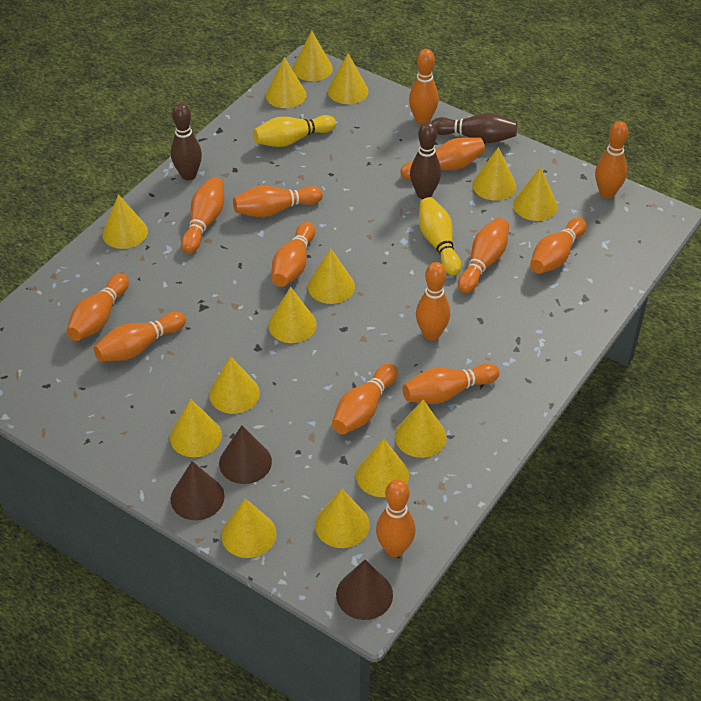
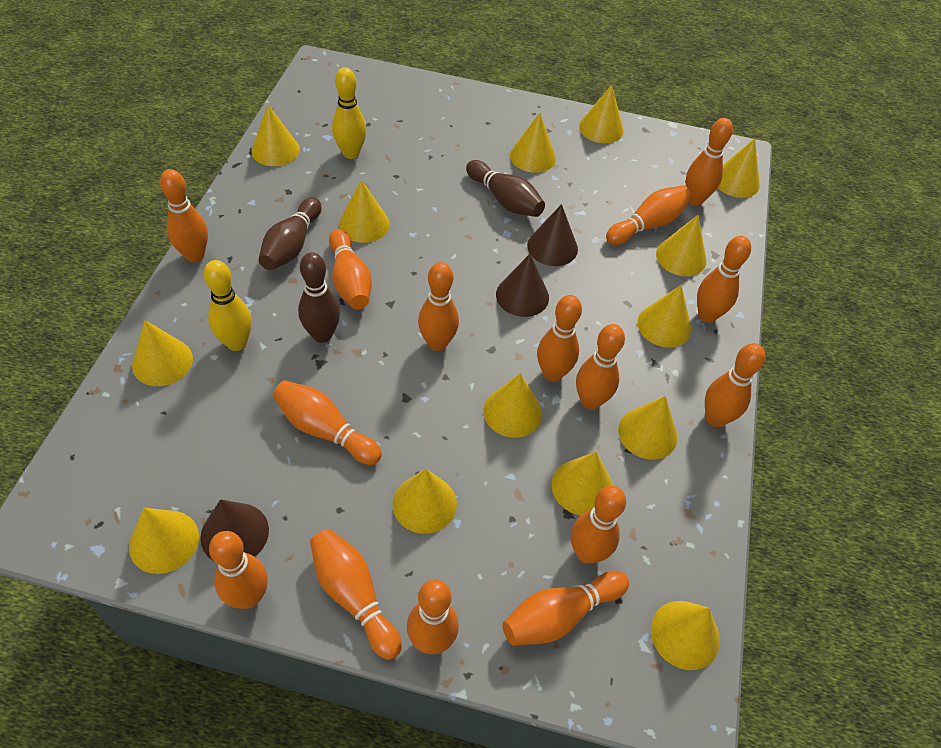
orange bowling pin: [66,274,129,341] [94,312,186,362] [181,177,224,254] [233,186,323,217] [272,222,315,287] [332,364,398,434] [376,479,416,557] [401,137,485,180] [403,363,499,404] [409,49,439,125] [416,262,450,341] [458,218,509,293] [530,218,587,274] [595,121,629,199] = 14 -> [160,169,208,262] [209,531,268,609] [273,380,382,465] [310,529,402,660] [329,229,372,309] [407,579,459,654] [418,262,459,351] [502,571,629,646] [537,295,582,382] [571,486,626,564] [576,324,625,410] [606,186,692,245] [686,118,733,206] [697,236,751,323] [705,343,766,427] = 15

